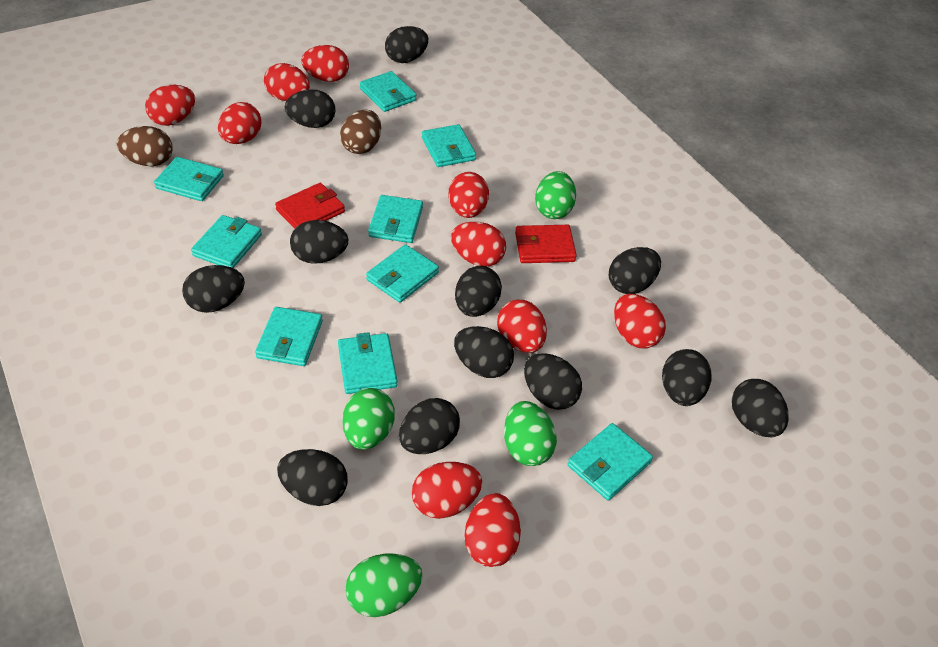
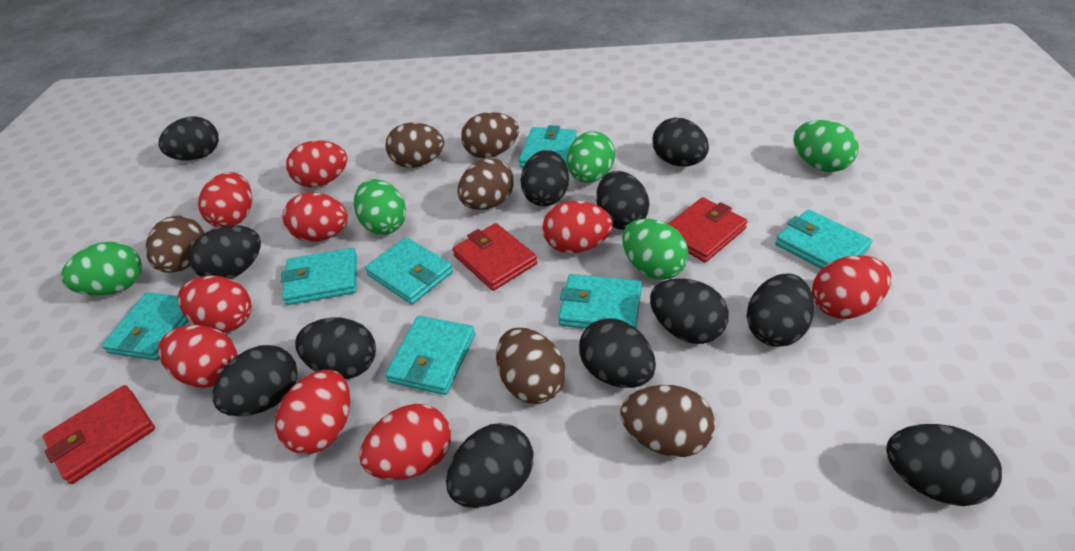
brown egg: [117,126,173,166] [340,109,381,154] = 2 -> [145,215,205,273] [385,122,444,168] [457,158,514,210] [461,112,519,158] [496,328,566,404] [620,385,715,457] = 6
green egg: [342,388,395,450] [345,554,422,617] [504,401,557,466] [535,171,576,219] = 4 -> [61,242,142,295] [354,179,406,235] [567,131,615,183] [622,219,689,280] [794,120,859,172] = 5
red egg: [145,85,195,126] [218,102,262,144] [264,63,310,101] [301,45,349,82] [412,462,482,519] [448,172,489,218] [451,222,506,266] [465,493,521,567] [497,299,547,353] [614,294,666,349] = 10 -> [158,325,237,388] [178,275,252,333] [198,172,252,227] [275,370,350,454] [283,192,348,242] [286,140,348,187] [359,404,451,480] [543,201,613,253] [812,255,891,319] = 9
red wallet: [275,183,345,229] [515,225,577,263] = 2 -> [43,385,155,484] [452,223,537,291] [668,197,748,262] = 3
turquoise wallet: [154,157,224,201] [191,215,262,268] [255,307,323,366] [338,332,398,394] [360,71,416,112] [366,244,439,303] [368,195,423,243] [422,124,476,167] [567,423,653,500] = 9 -> [102,292,189,360] [280,248,357,305] [365,237,453,304] [385,316,475,395] [519,125,577,168] [558,274,642,329] [775,209,873,269] = 7

